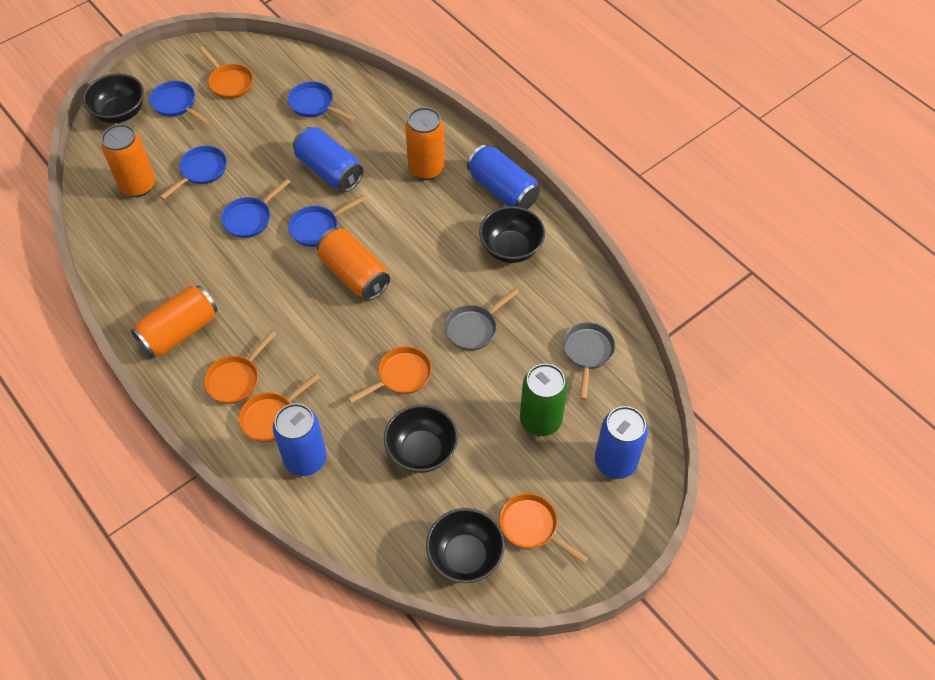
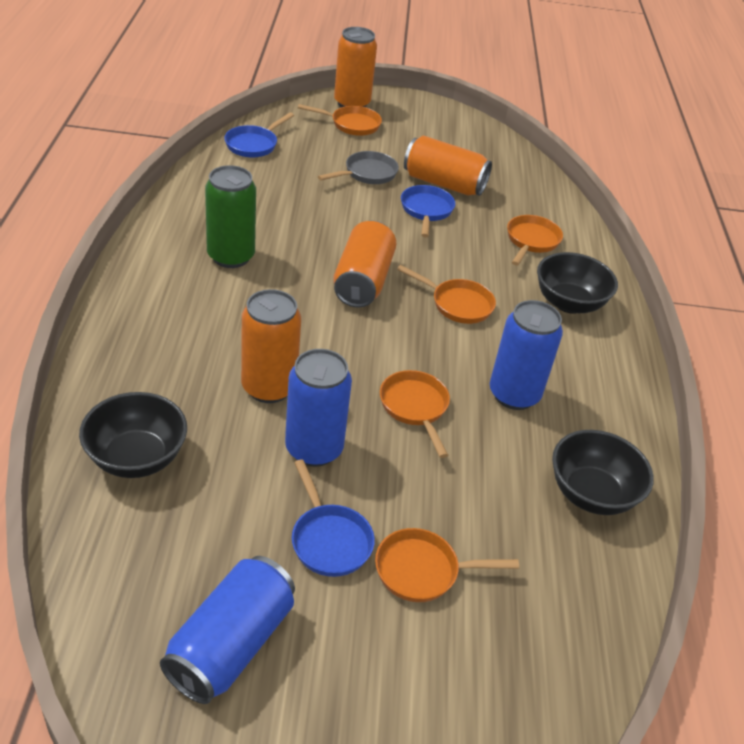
black bowl: [83,73,144,123] [384,405,458,473] [426,508,505,583] [479,206,545,263] = 4 -> [79,392,187,478] [537,252,618,314] [552,430,654,515] = 3
blue can: [273,403,327,476] [293,127,364,192] [467,145,540,209] [595,406,648,479] = 4 -> [160,556,295,704] [285,349,352,467] [490,300,563,410] = 3
blue pan: [149,81,209,125] [159,146,227,200] [221,179,291,238] [288,81,355,121] [288,195,366,247] = 5 -> [224,112,294,158] [292,459,375,577] [401,185,455,237] = 3
grey pan: [444,288,519,351] [563,322,615,400] = 2 -> [318,151,399,184] = 1

